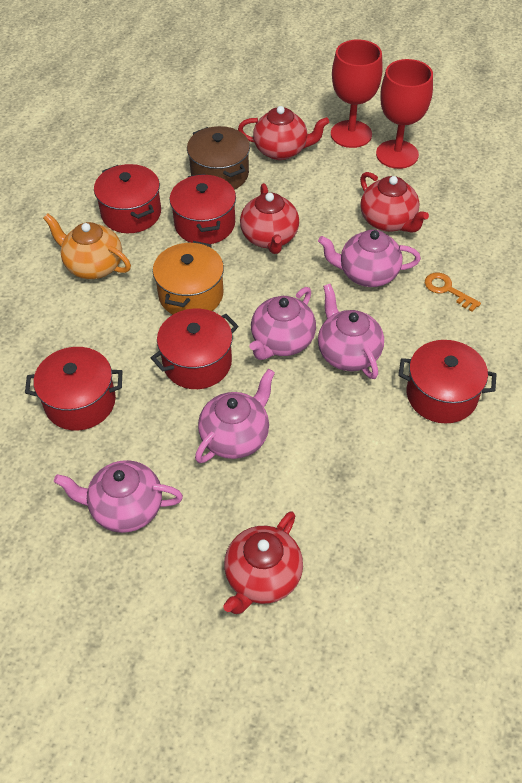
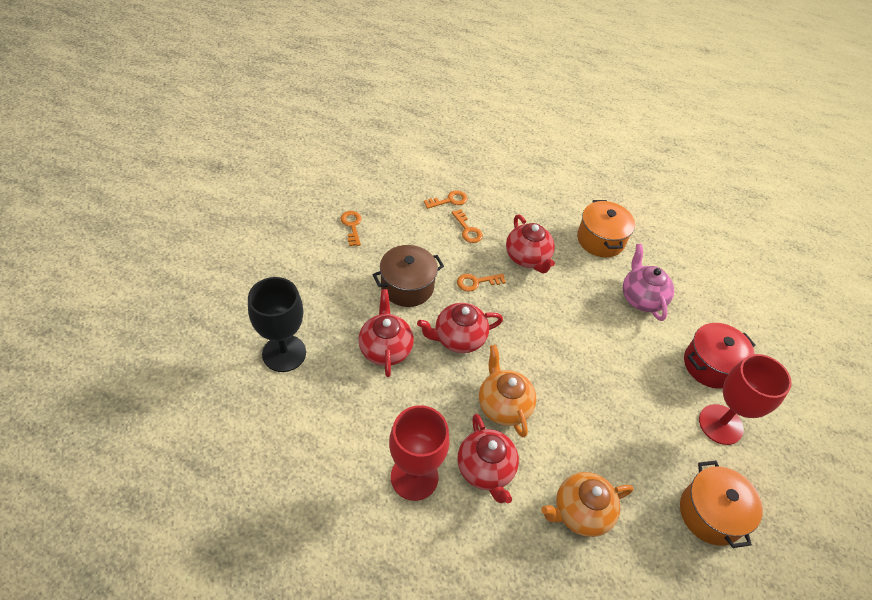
black goblet: none = 0 -> [248,277,306,372] = 1
orange key: [425,273,481,312] = 1 -> [340,211,362,246] [424,190,467,209] [452,209,483,243] [457,274,506,292] = 4
orange pot: [153,241,224,314] = 1 -> [577,200,635,257] [680,461,763,548] = 2
orange teapot: [43,214,131,279] = 1 -> [479,345,536,437] [541,472,633,537] = 2
pink teapot: [54,460,183,533] [195,369,275,463] [250,287,316,360] [318,230,421,287] [318,284,384,379] = 5 -> [623,244,674,321] = 1
red pot: [25,347,123,431] [94,164,161,233] [151,308,238,389] [169,174,236,244] [398,340,496,423] = 5 -> [684,323,756,389] = 1

